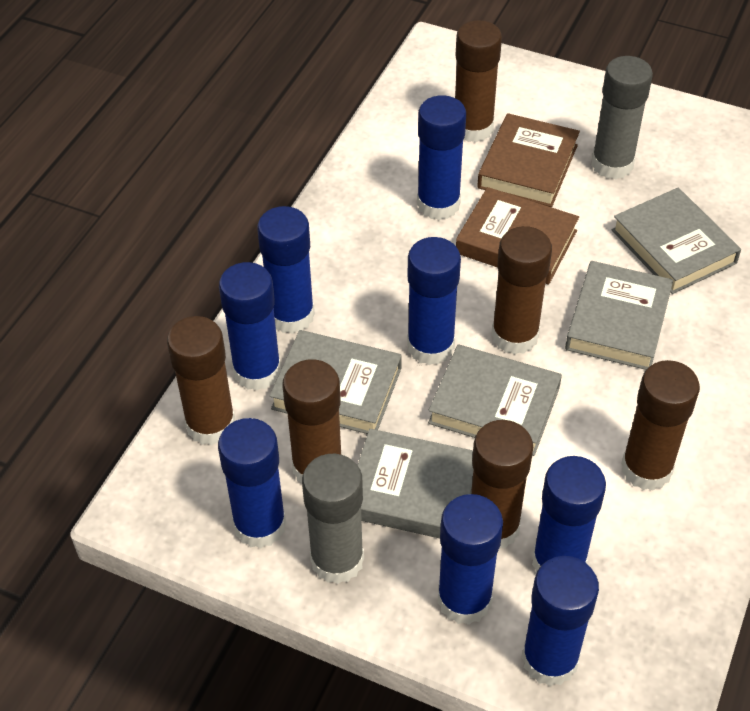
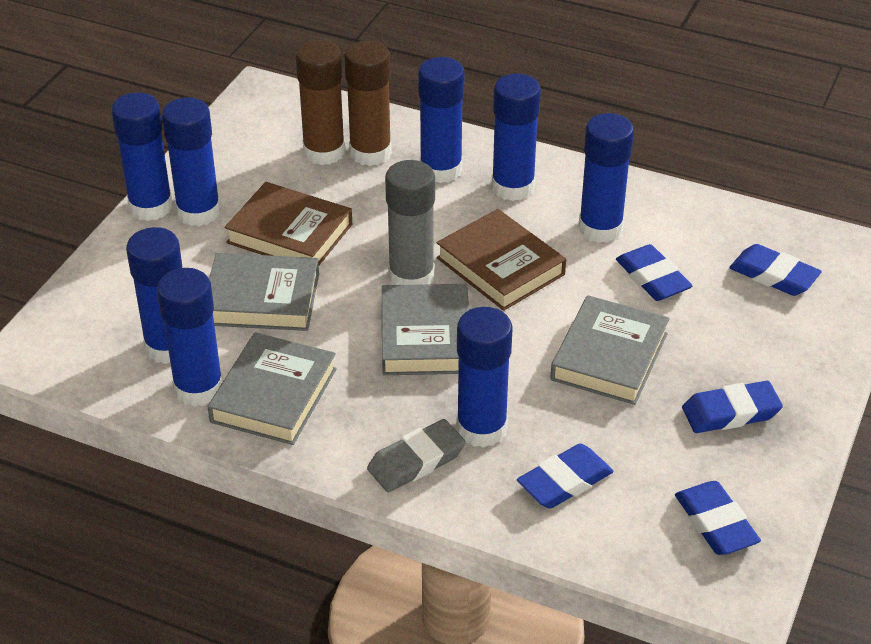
blue eraser: none = 0 -> [517,443,613,508] [616,244,693,301] [675,481,761,555] [682,381,783,433] [730,244,822,296] = 5
brown glue stick: [167,316,236,445] [282,359,342,482] [455,20,502,142] [471,420,533,548] [491,226,552,354] [621,360,700,491] = 6 -> [296,40,345,165] [344,41,392,166] = 2
grey book: [270,330,402,434] [357,429,473,539] [428,344,562,456] [565,261,673,370] [612,188,741,294] = 5 -> [208,332,337,445] [209,253,319,331] [382,284,469,375] [550,295,670,405] = 4
grey eraser: none = 0 -> [367,419,466,492] = 1
grey glue stick: [302,454,364,584] [591,56,653,179] = 2 -> [385,160,435,285] = 1

